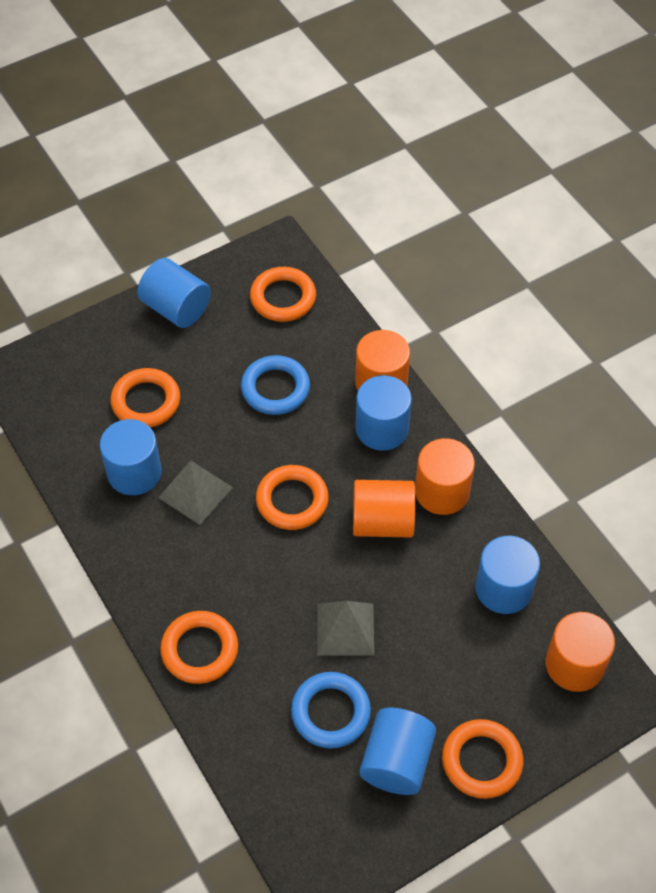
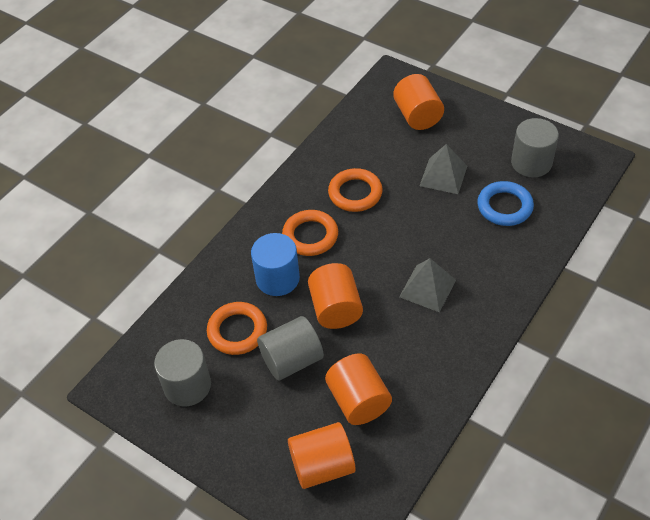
blue cylinder: [100,419,162,495] [137,258,211,328] [356,375,412,451] [359,708,436,795] [475,536,540,614] = 5 -> [251,233,300,296] = 1
blue ring: [241,355,310,415] [291,672,371,748] = 2 -> [477,181,534,226] = 1
grey cylinder: none = 0 -> [154,339,211,406] [257,316,324,380] [511,118,559,177] = 3
orange ring: [111,368,180,428] [160,611,238,684] [250,267,316,322] [256,465,329,530] [442,719,523,799] = 5 -> [207,302,267,355] [282,210,338,256] [328,168,383,212] = 3

